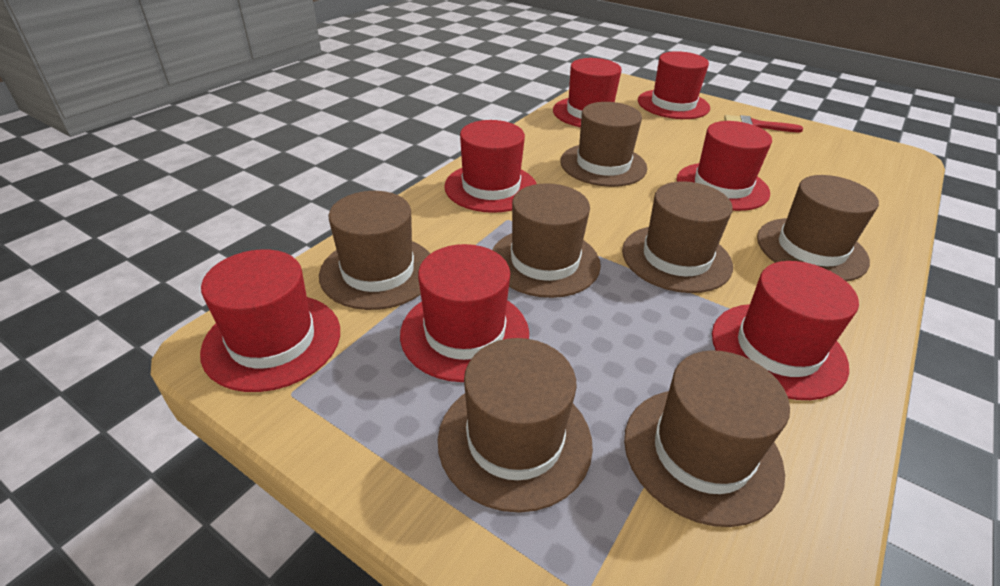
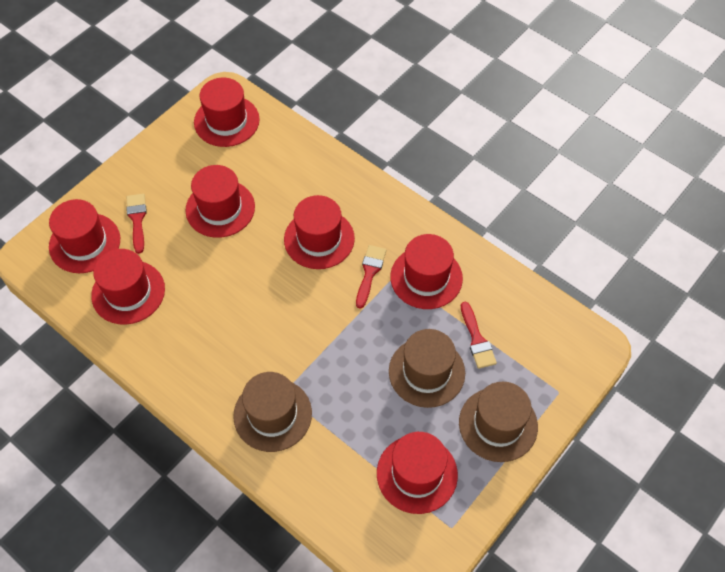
brown hat: [319,191,430,310] [438,338,593,513] [492,183,601,298] [560,102,647,187] [622,181,733,293] [624,350,790,527] [757,175,879,282] = 7 -> [233,372,312,452] [389,329,465,408] [459,382,538,462] = 3
red brush: [724,115,803,132] = 1 -> [126,194,147,254] [356,245,386,309] [461,302,497,369] = 3

